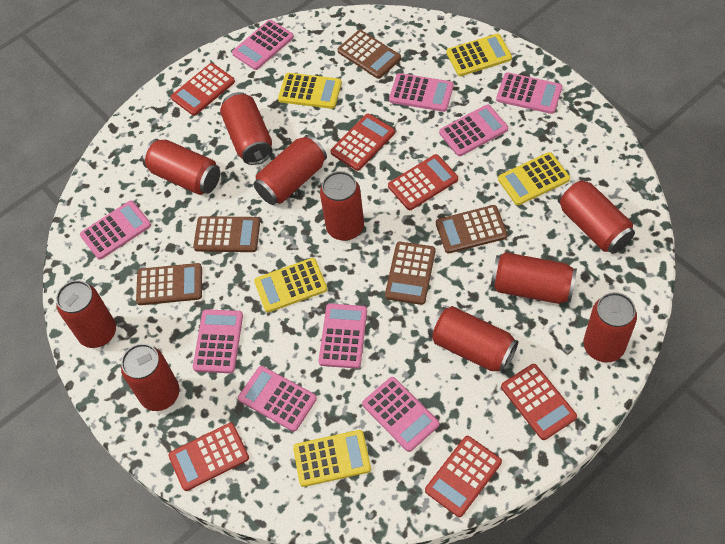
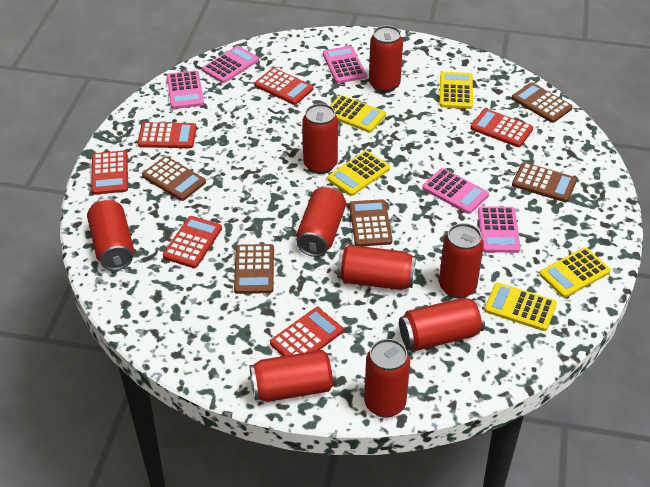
pink calculator: [80,201,151,260] [193,309,243,373] [232,20,294,70] [238,366,317,432] [318,304,367,369] [362,377,439,452] [389,73,454,112] [439,105,508,156] [496,72,562,114] = 9 -> [167,70,204,109] [202,46,259,83] [323,46,366,83] [422,168,489,214] [478,206,521,253] = 5
red can: [56,280,116,348] [121,344,180,411] [142,139,220,195] [220,92,273,165] [253,135,327,205] [320,171,364,241] [429,306,518,373] [491,252,577,304] [558,178,635,254] [583,292,637,363] = 10 -> [87,198,134,271] [249,350,337,402] [297,186,346,257] [302,103,338,174] [337,245,416,290] [364,339,410,418] [369,25,403,93] [399,298,485,351] [439,223,484,298] = 9

